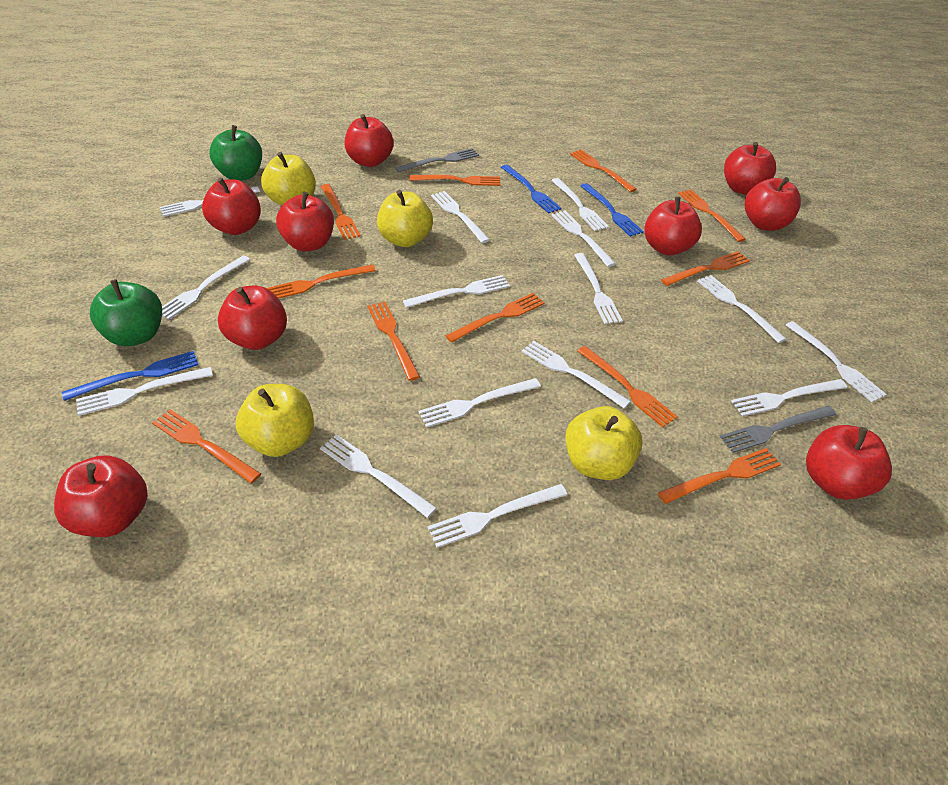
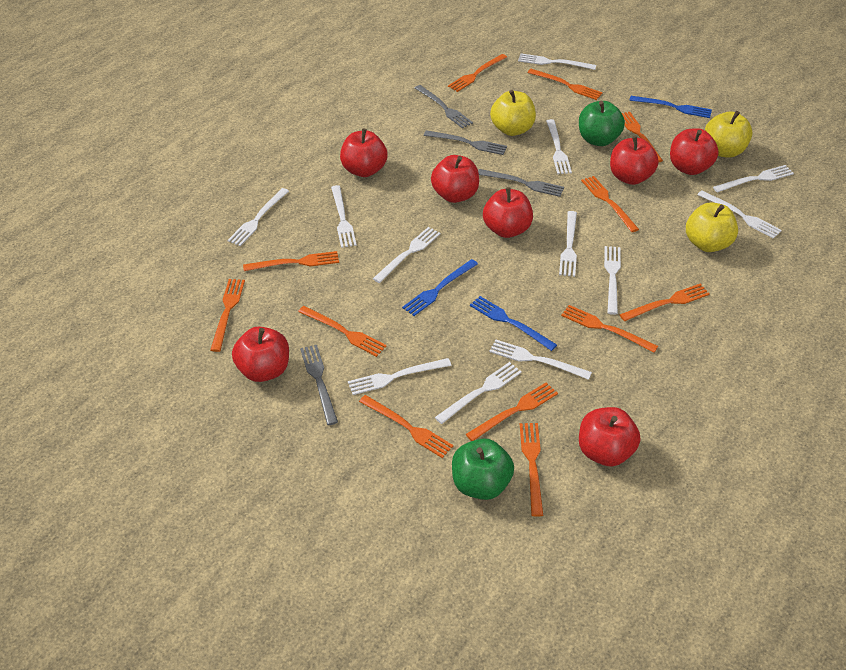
grey fork: [395,148,479,173] [720,406,836,453] = 2 -> [300,345,338,425] [415,85,473,128] [424,130,507,155] [478,169,564,197] = 4
orange fork: [152,409,261,483] [266,264,376,299] [321,184,361,240] [367,302,420,381] [409,175,501,186] [446,293,545,343] [570,149,637,192] [577,346,678,427] [658,448,781,504] [661,251,750,286] [678,189,746,242] = 11 -> [210,279,245,352] [243,251,339,271] [298,306,387,357] [359,395,454,458] [448,54,507,92] [466,382,558,441] [520,423,543,517] [528,69,603,100] [561,305,658,353] [581,176,639,232] [620,284,710,321] [622,112,663,162] = 12
red apple: [54,456,148,537] [202,177,261,235] [218,286,287,350] [276,192,334,251] [345,114,394,167] [644,197,702,256] [724,142,776,195] [745,177,801,231] [806,425,892,500] = 9 -> [232,327,289,382] [340,128,388,177] [431,155,479,203] [483,187,533,238] [579,407,640,467] [610,136,659,185] [670,128,718,175] = 7
white fork: [76,367,213,416] [160,186,260,217] [162,255,250,320] [320,434,437,518] [403,275,510,308] [418,378,541,428] [428,484,567,548] [431,191,490,243] [522,341,631,409] [551,178,609,231] [551,210,616,267] [574,253,623,324] [697,275,786,343] [731,379,847,416] [786,321,887,402] = 15 -> [227,188,289,246] [331,185,357,248] [348,358,451,395] [373,227,441,283] [435,362,522,424] [489,339,592,380] [518,53,596,70] [546,119,572,174] [559,211,577,277] [604,246,621,315] [697,190,782,239] [713,165,794,192] = 12
yellow apple: [236,384,314,457] [261,152,316,206] [377,190,433,247] [566,406,642,480] = 4 -> [490,90,536,136] [686,202,738,252] [705,111,753,158] = 3

